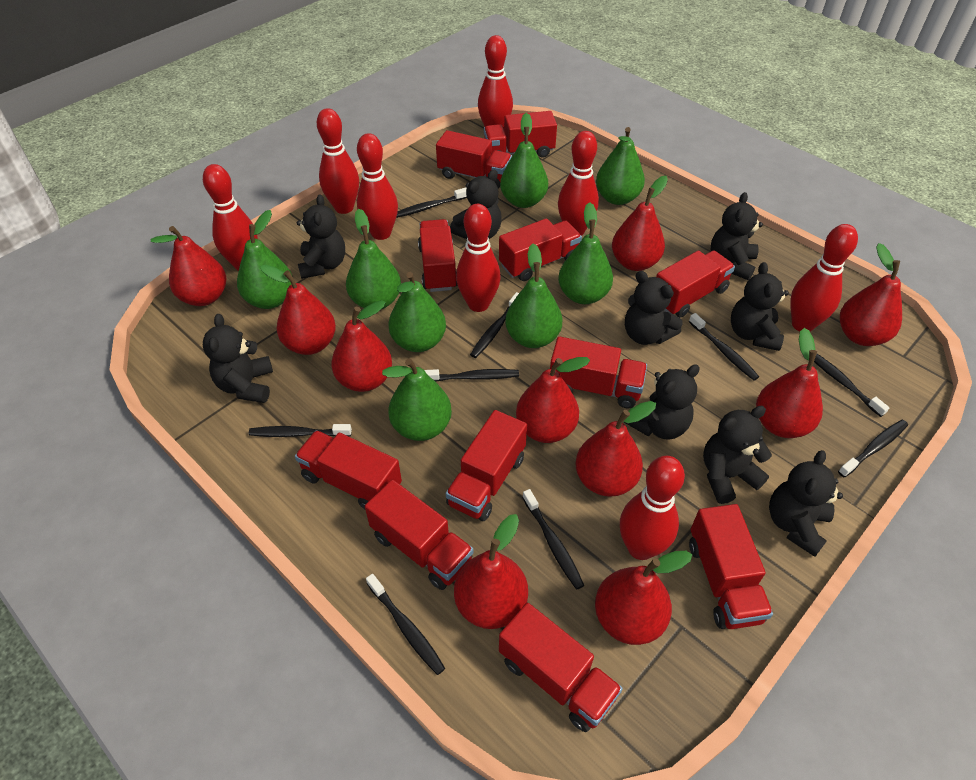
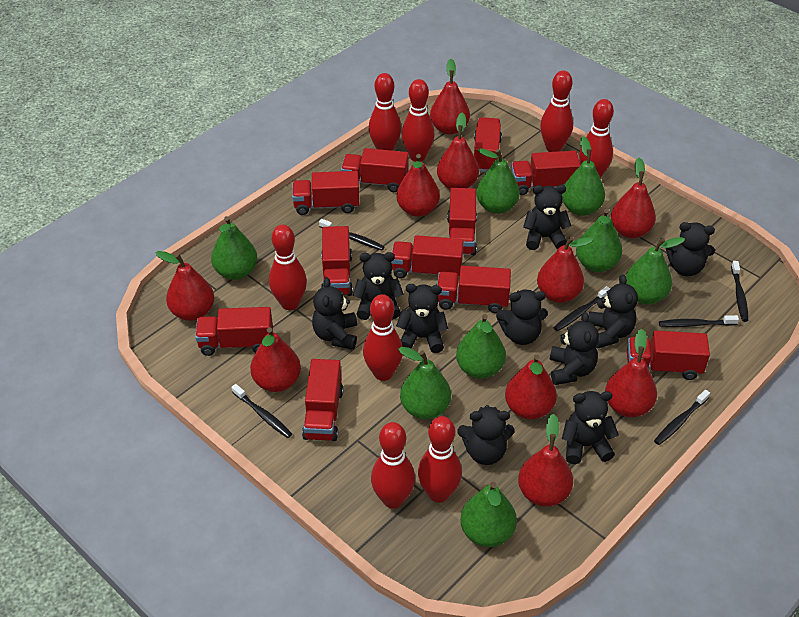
black teddy bear: [203,314,273,403] [297,194,345,279] [450,170,502,239] [624,364,700,440] [625,271,683,345] [703,406,772,504] [711,192,763,280] [731,262,789,351] [769,450,843,557] = 9 -> [312,277,357,350] [353,252,404,320] [396,284,448,353] [458,405,515,465] [496,289,548,345] [523,185,571,250] [550,312,599,385] [562,391,619,464] [588,274,638,348] [666,222,715,277] = 10
black toothbrush: [249,424,352,437] [366,574,445,675] [396,187,467,218] [424,369,519,382] [470,292,519,358] [522,489,584,590] [689,313,759,381] [814,354,889,417] [838,420,908,477] = 9 -> [231,384,292,438] [319,219,385,251] [553,286,610,332] [654,390,710,445] [659,315,739,327] [731,261,748,322] = 6

